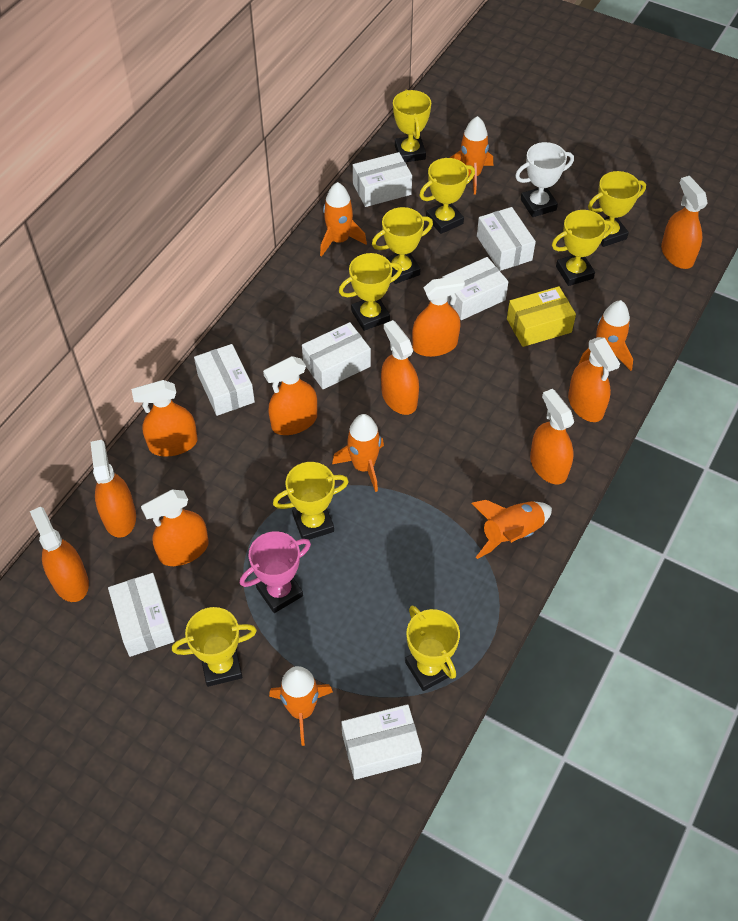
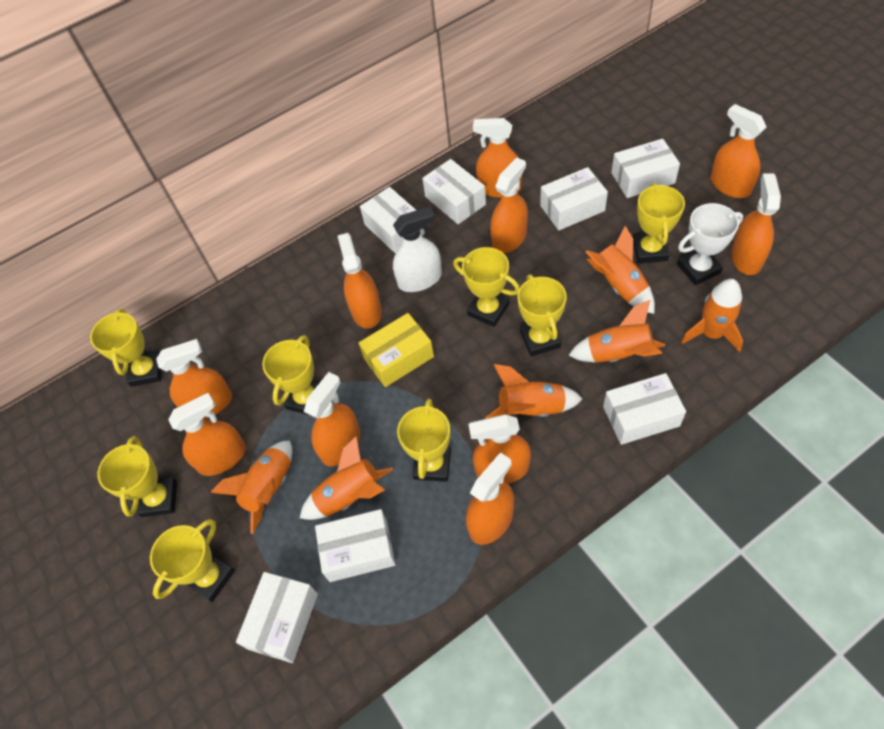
pink trophy: [240,531,311,613] = 1 -> none = 0
white spray bottle: none = 0 -> [393,206,442,292] = 1
yellow trophy: [172,607,257,687] [273,462,349,540] [339,253,402,331] [372,207,433,284] [393,90,431,162] [405,606,460,691] [419,158,475,234] [552,210,614,286] [588,171,646,247] = 9 -> [90,309,162,387] [98,436,177,517] [150,519,235,602] [262,335,319,416] [397,399,451,482] [453,247,520,327] [518,274,567,357] [633,183,685,263] = 8

